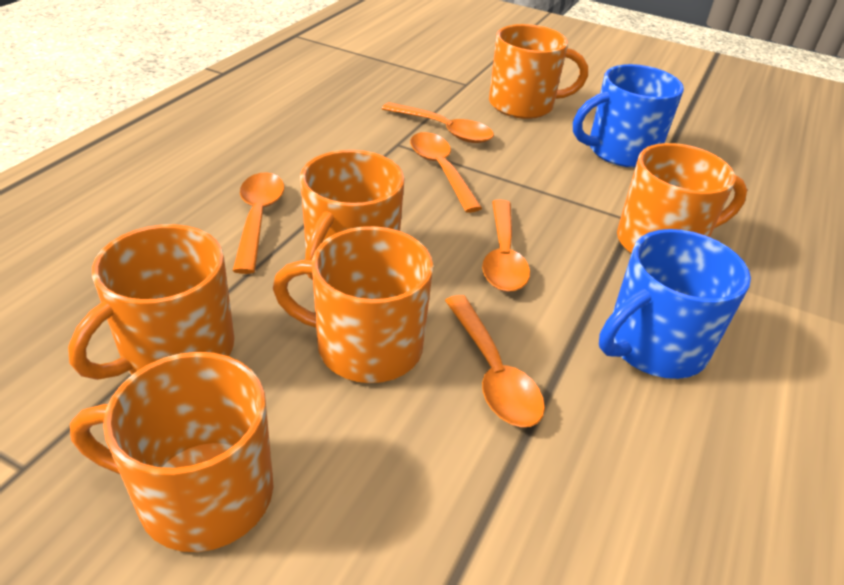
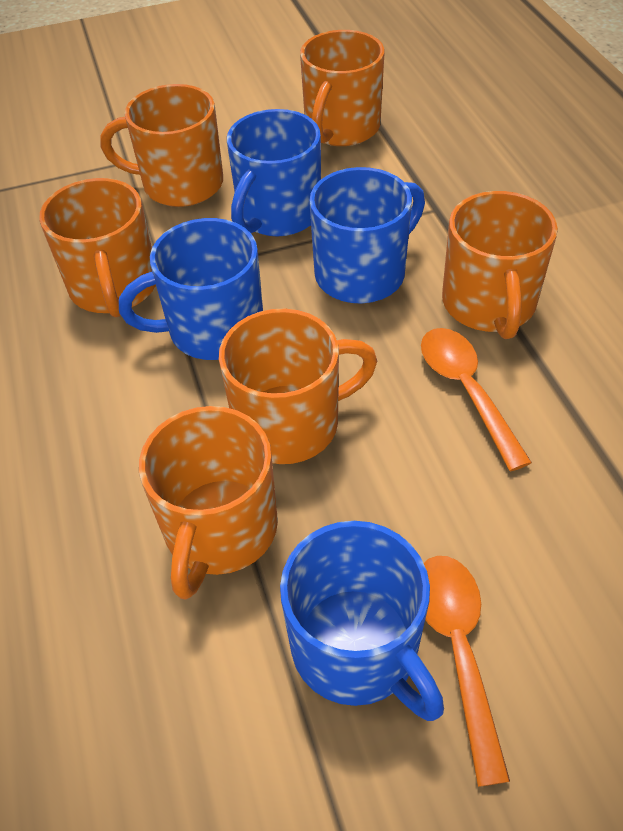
blue mug: [573,64,684,168] [599,229,751,379] = 2 -> [119,218,263,360] [227,109,321,237] [280,521,444,721] [309,167,425,304] = 4
orange spoon: [233,172,284,274] [382,102,494,143] [410,132,482,213] [445,295,545,427] [482,199,530,292] = 5 -> [421,328,532,471] [424,556,510,787] = 2

